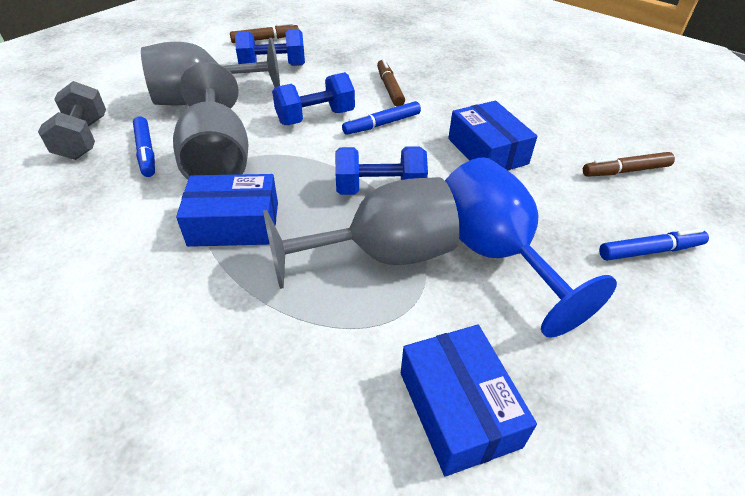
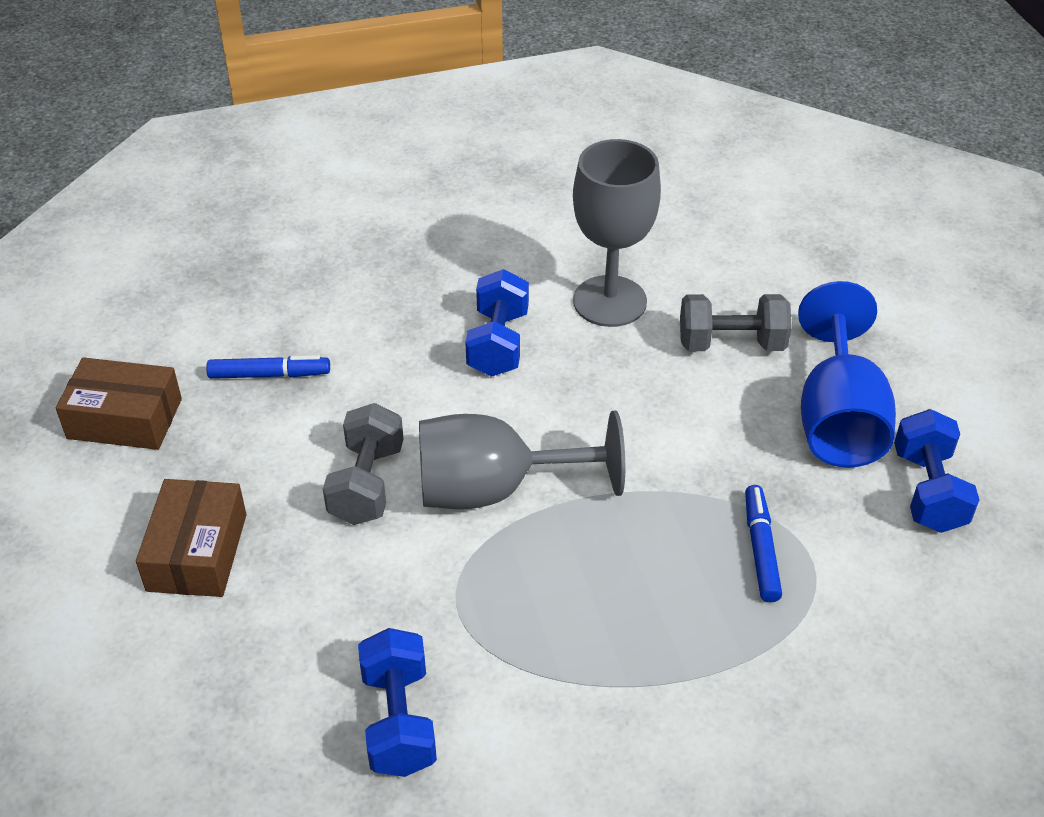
blue box: [176,174,278,247] [401,325,537,476] [448,101,538,171] = 3 -> none = 0
blue marker: [133,117,155,177] [342,101,421,135] [599,228,709,261] = 3 -> [206,355,330,379] [745,485,782,602] = 2
brown box: none = 0 -> [56,357,182,450] [136,479,247,597] = 2
brown marker: [230,23,299,43] [377,59,405,106] [583,152,675,177] = 3 -> none = 0
grey dumbbell: [38,81,106,160] = 1 -> [323,403,404,525] [680,294,792,351] = 2
grey goblet: [141,38,280,105] [173,62,248,180] [263,177,460,289] = 3 -> [419,411,625,509] [573,139,661,327] = 2

